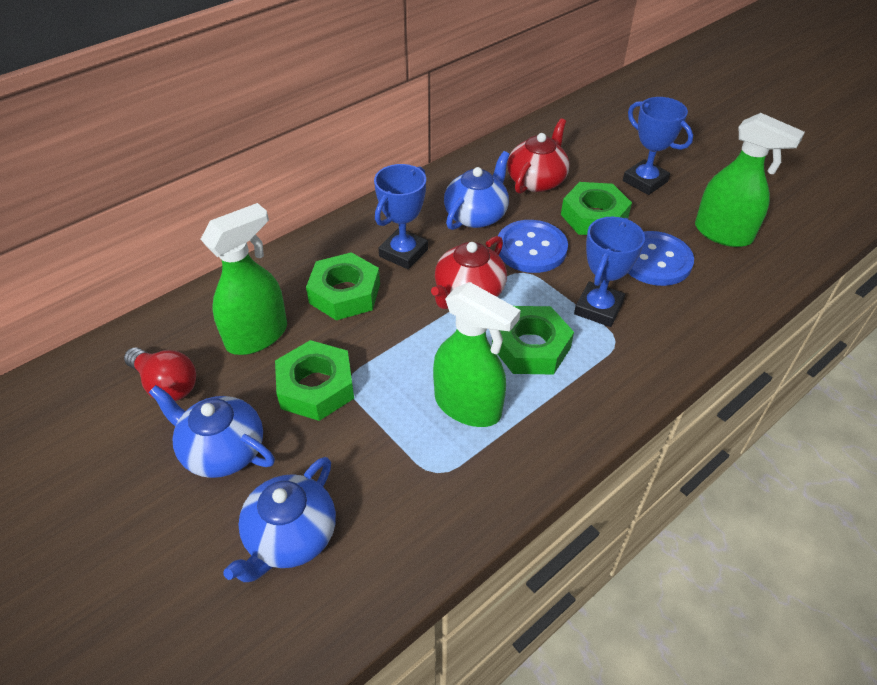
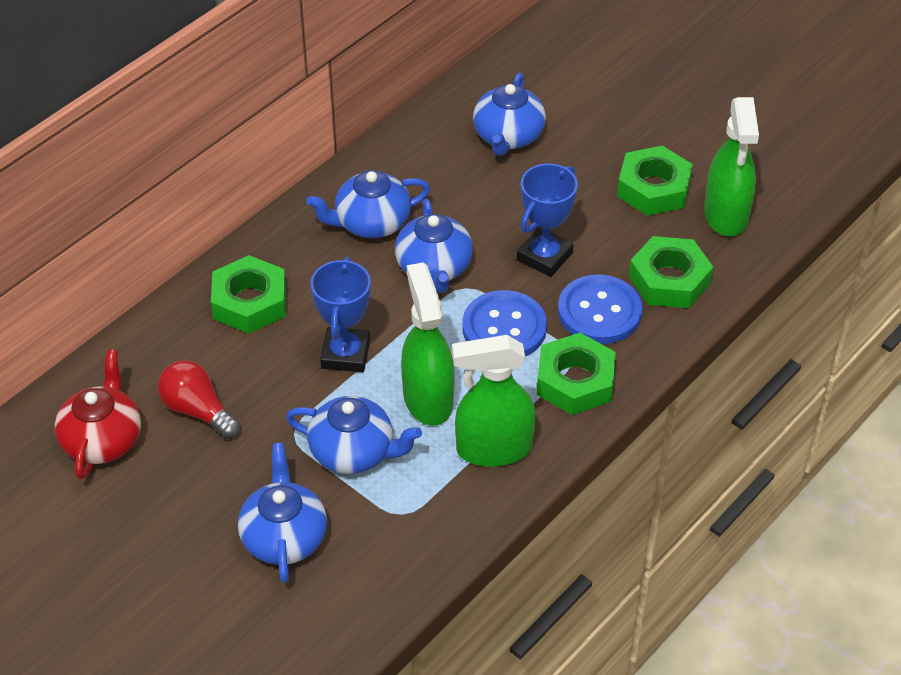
blue teapot: [149,385,275,478] [223,457,336,582] [444,151,510,230] = 3 -> [238,443,327,583] [286,396,422,474] [306,170,430,238] [395,199,473,293] [473,73,546,156] = 5
blue trophy: [374,164,428,269] [574,217,645,327] [623,97,693,195] = 3 -> [311,257,371,372] [517,164,578,277] = 2
red teapot: [431,236,507,309] [507,118,570,194] = 2 -> [55,349,141,480] = 1

